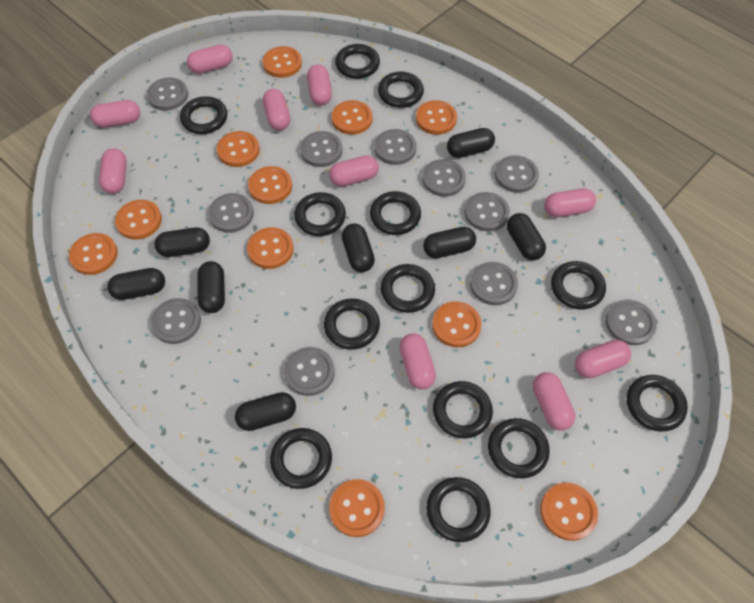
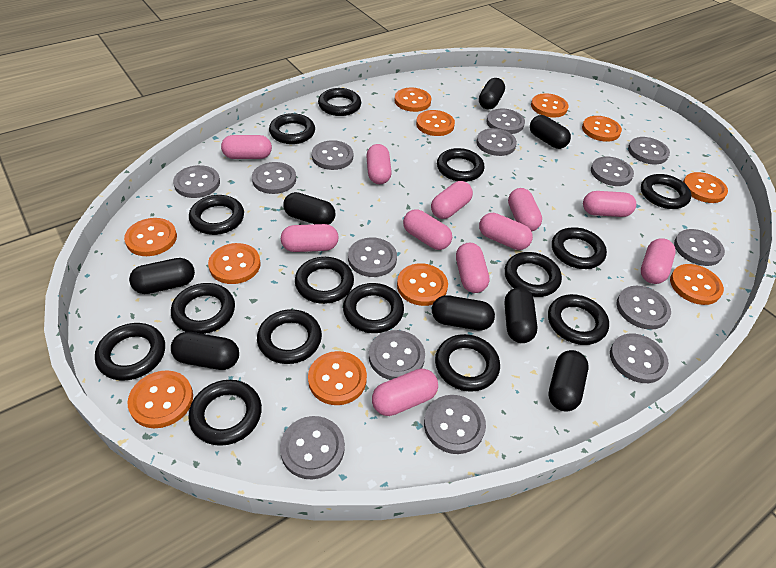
black ring: [180,96,227,134] [270,428,332,489] [294,192,346,236] [324,298,380,350] [335,44,380,79] [370,191,421,235] [378,72,424,108] [381,264,435,313] [427,477,491,542] [433,381,493,438] [488,418,550,478] [551,261,606,310] [627,375,688,432] = 13 -> [95,323,165,380] [171,283,235,334] [188,380,262,446] [189,195,244,235] [257,309,322,364] [269,113,315,144] [295,257,354,304] [318,88,361,116] [343,283,404,333] [435,334,500,391] [437,148,484,182] [505,252,562,297] [548,294,609,345] [552,227,607,269] [641,174,691,209] = 15
grey button: [147,78,188,111] [151,298,201,344] [208,193,254,233] [284,347,335,396] [300,131,342,167] [374,129,417,165] [422,159,466,197] [464,192,510,231] [470,262,518,305] [495,155,539,193] [606,300,657,345] = 11 -> [173,165,220,198] [252,162,296,194] [280,416,345,479] [312,140,353,170] [348,237,397,277] [369,330,425,380] [424,395,486,454] [476,128,517,156] [486,109,525,134] [591,156,634,186] [610,333,669,383] [616,286,671,330] [628,137,670,164] [674,229,725,266] = 14
pink capsule: [90,100,140,127] [99,148,127,194] [187,44,233,74] [263,89,290,130] [307,64,332,105] [329,155,379,187] [399,334,436,389] [533,372,575,430] [544,188,596,217] [575,340,631,378] = 10 -> [221,135,272,159] [281,224,339,252] [366,144,392,184] [372,368,438,416] [403,209,452,250] [431,181,473,219] [456,243,489,293] [479,213,533,250] [508,188,542,232] [583,191,636,217] [641,238,676,284] = 11

